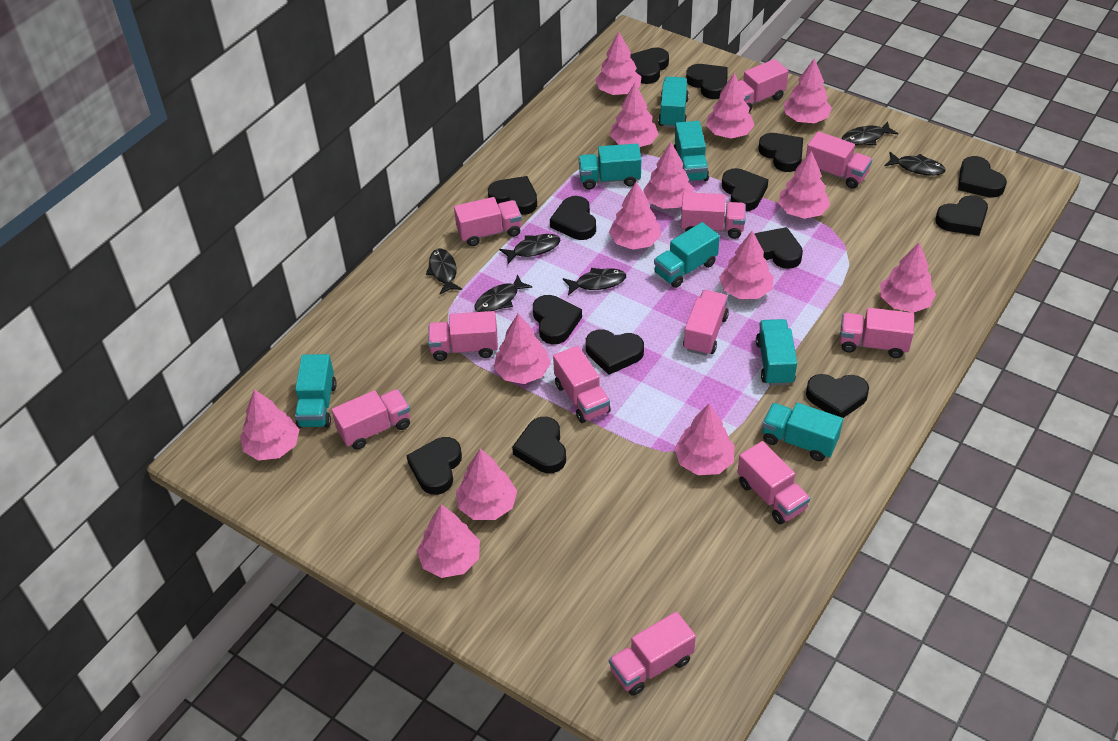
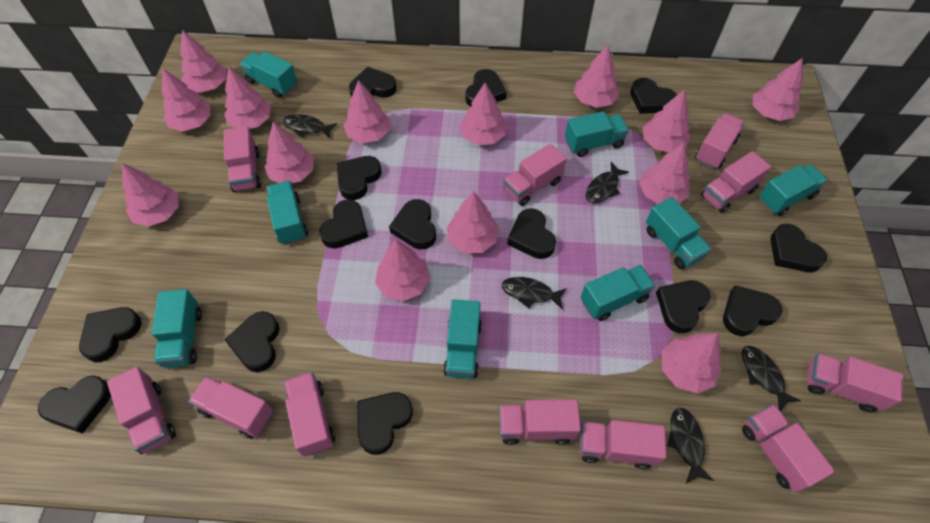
black fish: [426,249,462,294] [474,275,533,312] [499,234,560,264] [563,268,626,295] [842,121,898,145] [885,152,946,176] = 6 -> [282,114,337,139] [502,277,567,310] [586,162,629,204] [667,408,714,483] [742,346,801,411] = 5
turquoise truck: [295,354,337,428] [578,144,641,190] [654,222,720,288] [658,77,689,128] [674,121,709,182] [756,319,797,386] [762,403,843,461] = 7 -> [152,289,202,368] [239,51,297,98] [267,181,308,245] [443,299,482,379] [565,111,629,157] [581,265,655,321] [646,197,711,269] [759,164,828,216] = 8

